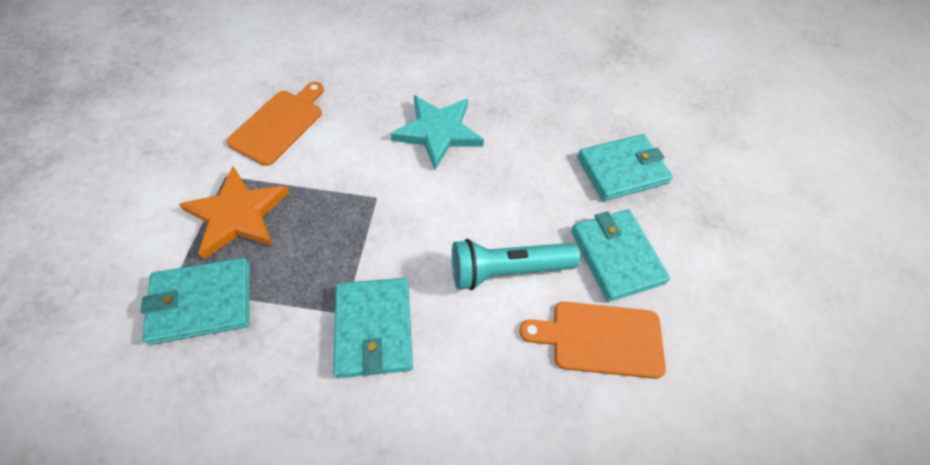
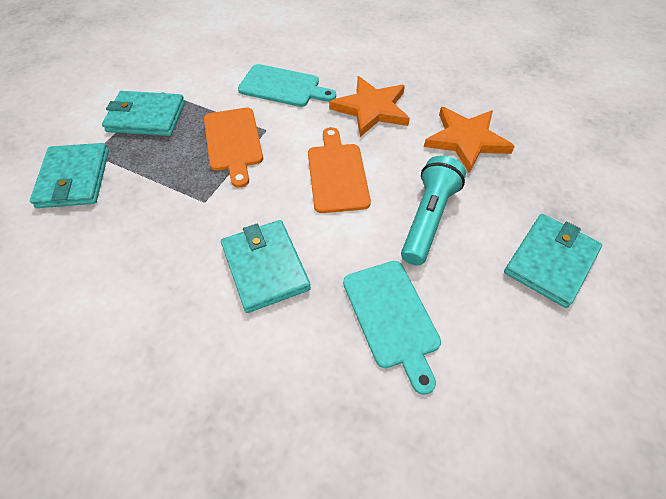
orange star: [179,166,290,259] = 1 -> [329,76,410,137] [424,107,515,173] = 2
turquoise cutting board: none = 0 -> [238,64,336,107] [343,261,441,395] = 2
turquoise star: [391,95,484,169] = 1 -> none = 0

